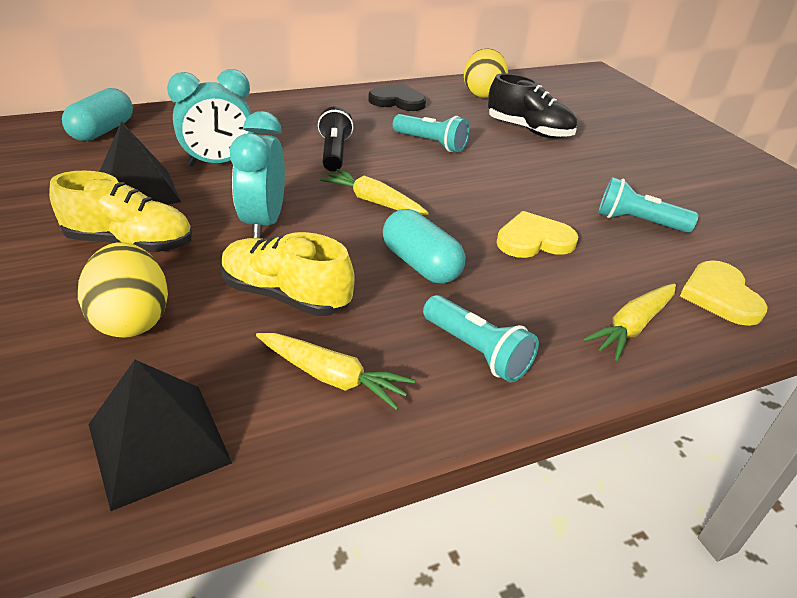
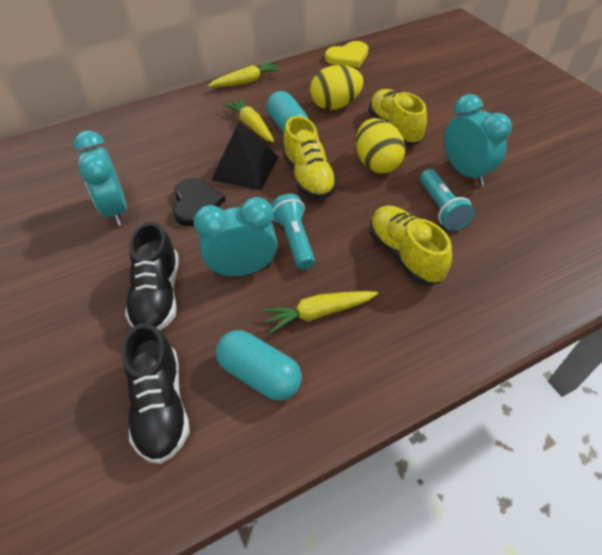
black flashlight: [318,106,354,172] = 1 -> none = 0
black pyramid: [88,360,232,511] [99,122,181,205] = 2 -> [211,122,279,190] = 1
black shoe: [488,73,577,139] = 1 -> [121,323,190,464] [125,222,178,331] = 2
turquoise clock: [167,69,254,167] [230,111,285,238] = 2 -> [74,131,127,226] [193,197,277,277] [444,94,512,186] = 3
turquoise flashlight: [393,114,470,152] [423,295,539,382] [598,177,699,233] = 3 -> [271,194,315,270] [420,169,475,231] = 2
yellow heart: [497,211,579,258] [680,260,768,326] = 2 -> [325,41,368,67] = 1
yellow shoe: [49,171,192,252] [222,232,355,316] = 2 -> [283,116,338,199] [368,89,427,145] [369,205,452,285] = 3

